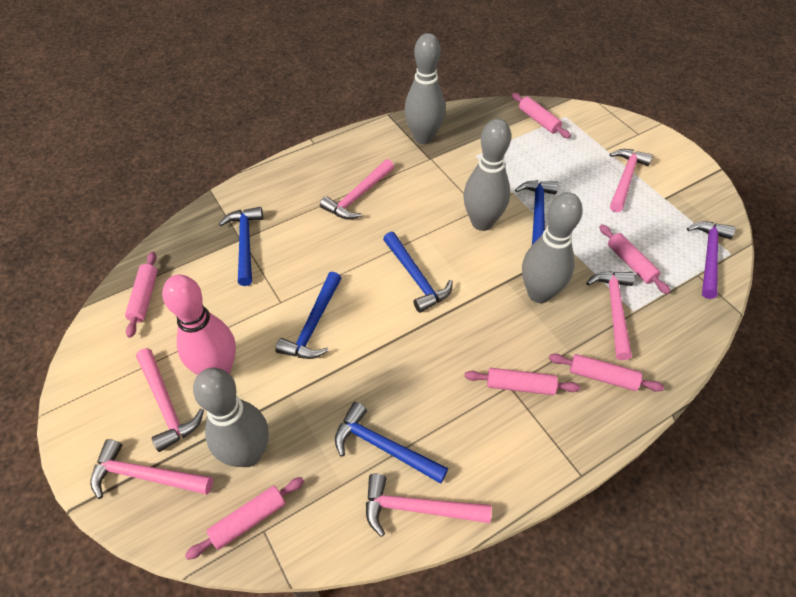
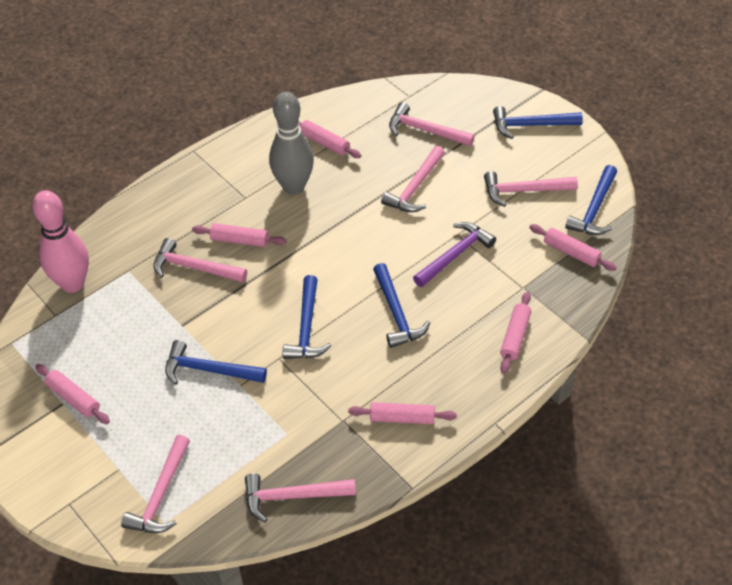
grey bowling pin: [193,368,269,467] [404,33,445,144] [463,119,511,231] [522,192,583,303] = 4 -> [269,92,314,195] = 1

